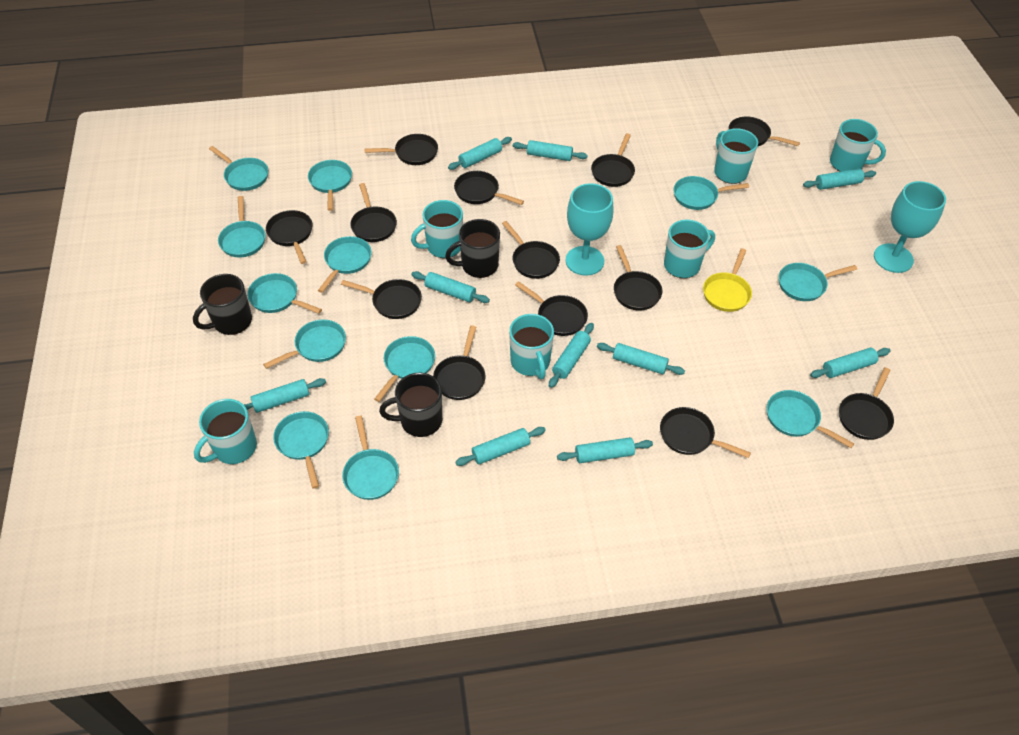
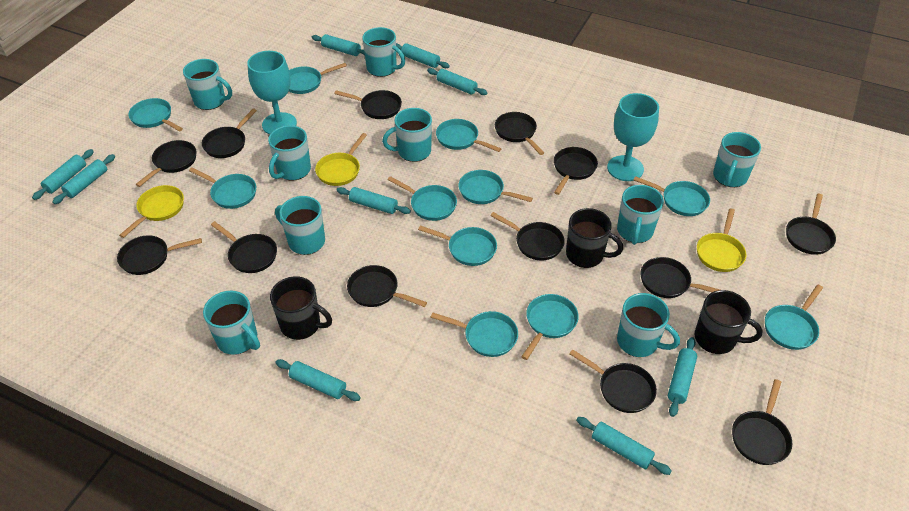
turquoise mug: [194,399,257,464] [411,200,463,258] [509,314,554,379] [664,219,715,278] [714,128,758,184] [830,119,886,172] = 6 -> [183,59,232,110] [203,291,260,355] [268,125,311,181] [275,196,325,255] [362,27,405,77] [382,108,432,162] [617,185,664,245] [617,293,680,357] [713,132,761,187] = 9
turquoise pan: [209,146,268,191] [218,196,265,258] [247,273,322,314] [263,319,346,369] [273,411,329,489] [308,160,352,211] [318,236,372,293] [342,416,399,500] [374,336,435,402] [674,176,749,210] [767,390,854,448] [779,263,857,301] = 12 -> [128,98,183,132] [189,167,256,209] [289,63,347,94] [388,176,457,221] [418,225,497,266] [431,311,518,357] [436,119,501,152] [459,170,533,204] [521,294,579,360] [634,176,710,216] [765,285,823,350] = 11
turquoise rolling pin: [243,378,326,413] [411,271,490,303] [448,137,512,170] [455,427,546,466] [513,140,588,161] [549,323,594,388] [557,437,653,463] [597,343,685,375] [803,169,876,190] [810,348,890,378] = 10 -> [32,149,94,200] [52,154,115,204] [276,359,361,401] [312,34,365,56] [336,187,411,214] [396,43,450,68] [427,68,488,95] [577,417,672,475] [668,337,697,417] = 9
yellow pan: [703,248,752,312] = 1 -> [119,185,184,238] [315,133,367,186] [697,208,747,272] = 3

